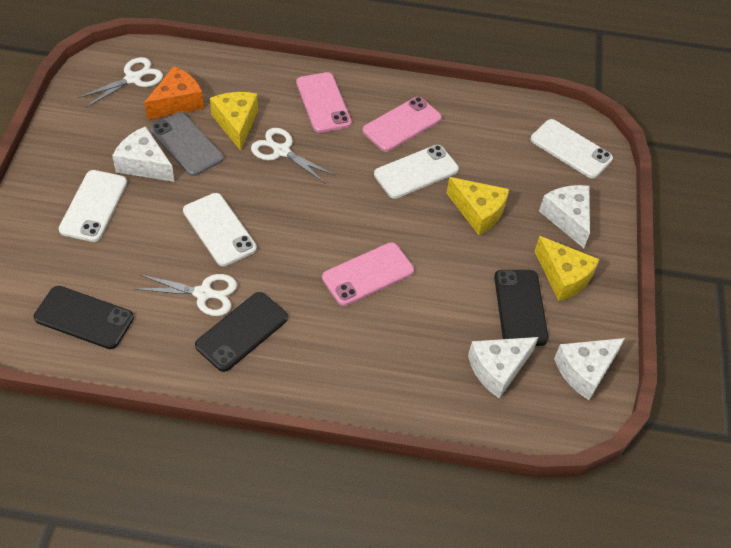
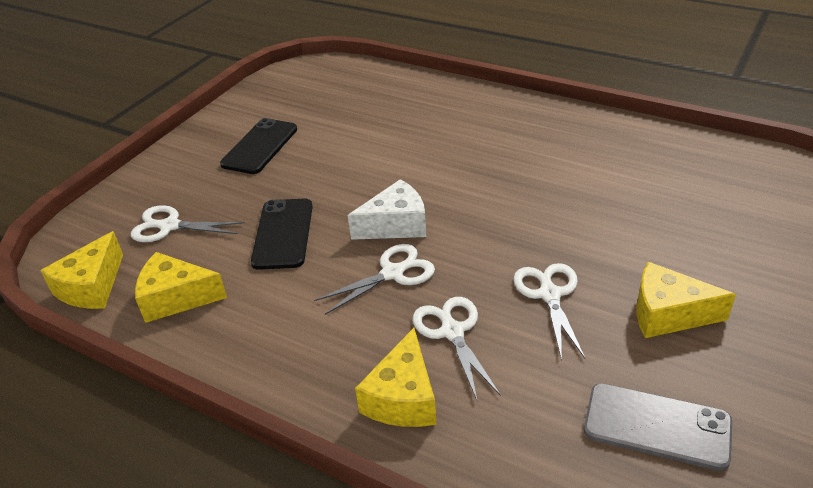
black phone: [34,286,134,349] [195,292,288,372] [494,270,549,346] = 3 -> [220,118,297,174] [251,199,313,270] = 2
orange cheese: [144,66,204,119] = 1 -> none = 0
pink phone: [296,72,352,133] [322,242,414,306] [362,97,442,152] = 3 -> none = 0
white cheese: [112,126,175,182] [468,337,539,398] [539,185,590,248] [554,338,625,400] = 4 -> [348,179,426,240] = 1
white phone: [59,170,127,242] [183,193,257,266] [374,145,459,199] [531,119,613,178] = 4 -> none = 0
white scissors: [78,57,163,108] [135,274,237,316] [251,128,335,184] = 3 -> [131,205,244,242] [314,244,435,315] [413,297,501,402] [513,263,585,361] = 4
yellow cheese: [210,92,258,151] [447,177,509,235] [534,236,600,301] = 3 -> [40,231,123,309] [135,252,227,323] [355,328,437,427] [636,262,736,338] = 4

